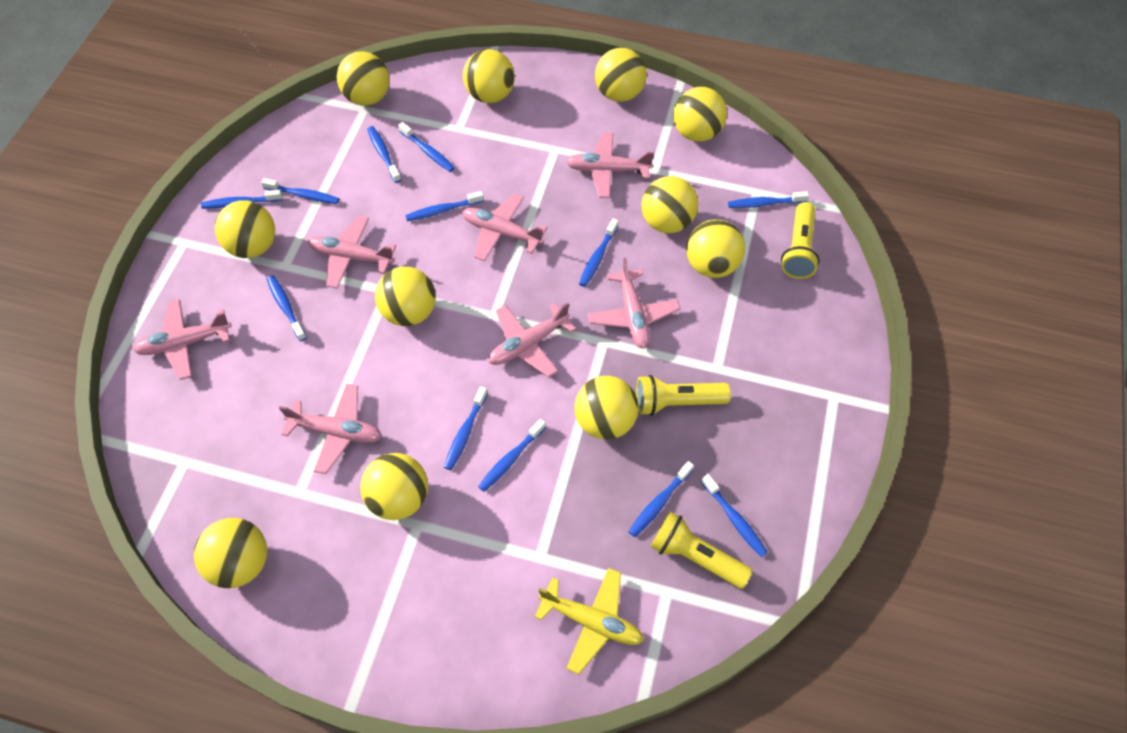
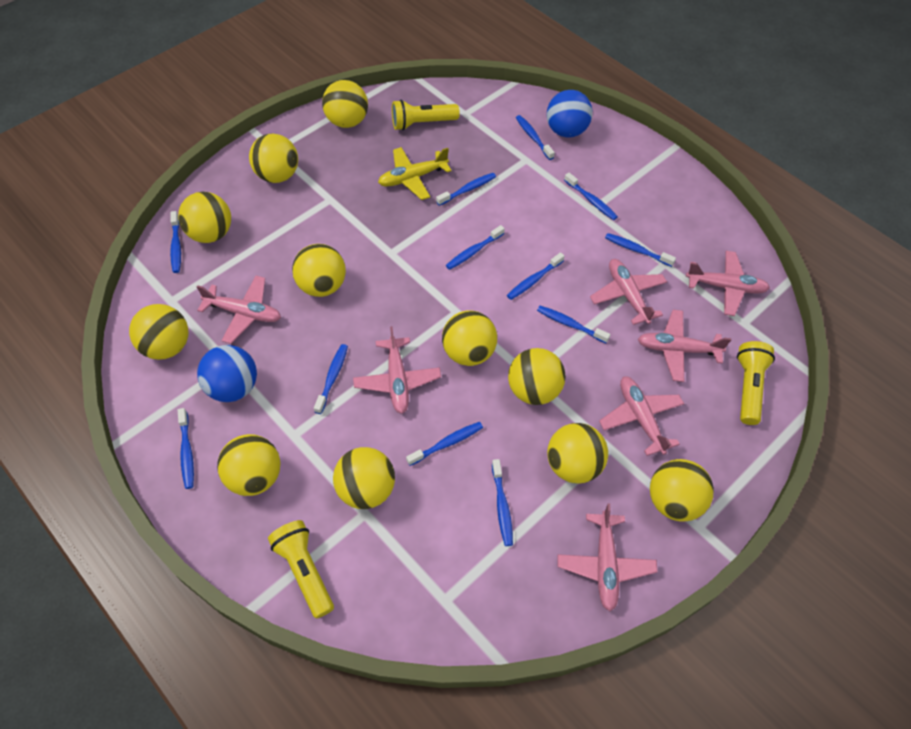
blue ball: none = 0 -> [197,345,257,402] [547,90,593,138] = 2

